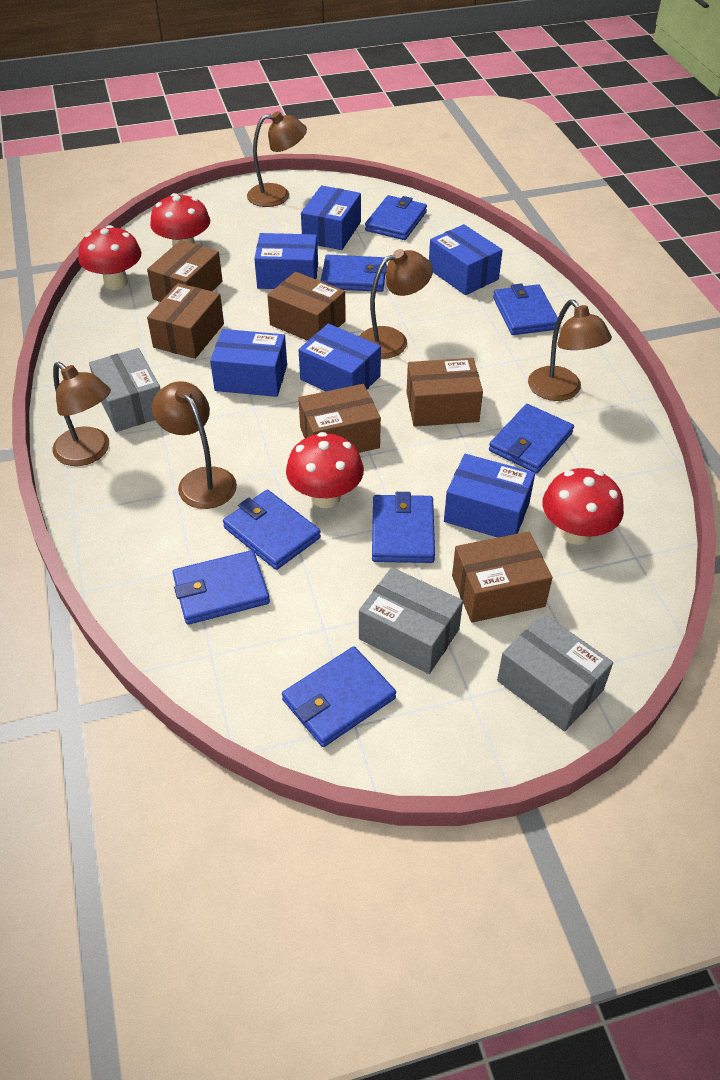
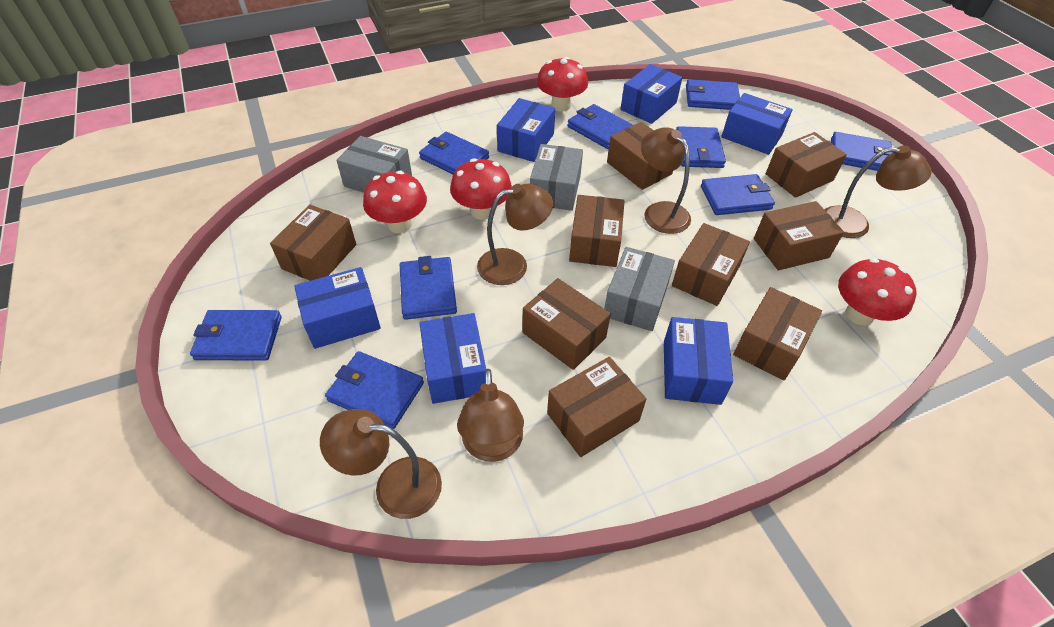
blue wallet: [172,550,270,625] [223,490,321,570] [282,646,396,747] [321,255,387,292] [365,195,427,240] [372,492,435,563] [489,404,574,473] [493,283,558,335] = 8 -> [190,310,282,360] [325,351,424,429] [400,256,457,320] [419,132,489,174] [567,104,633,149] [676,126,726,168] [686,79,740,110] [701,174,775,215] [831,132,893,171] = 9
brown box: [147,240,223,302] [147,283,224,359] [267,272,346,341] [298,384,381,453] [406,358,483,427] [452,531,552,623] = 6 -> [270,205,356,281] [522,278,611,370] [547,357,646,457] [569,195,624,267] [607,122,673,190] [672,223,750,306] [733,287,822,380] [754,201,844,270] [766,132,847,198] = 9

